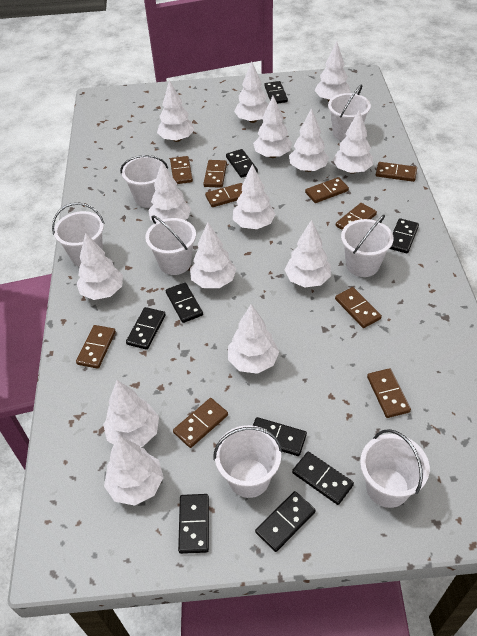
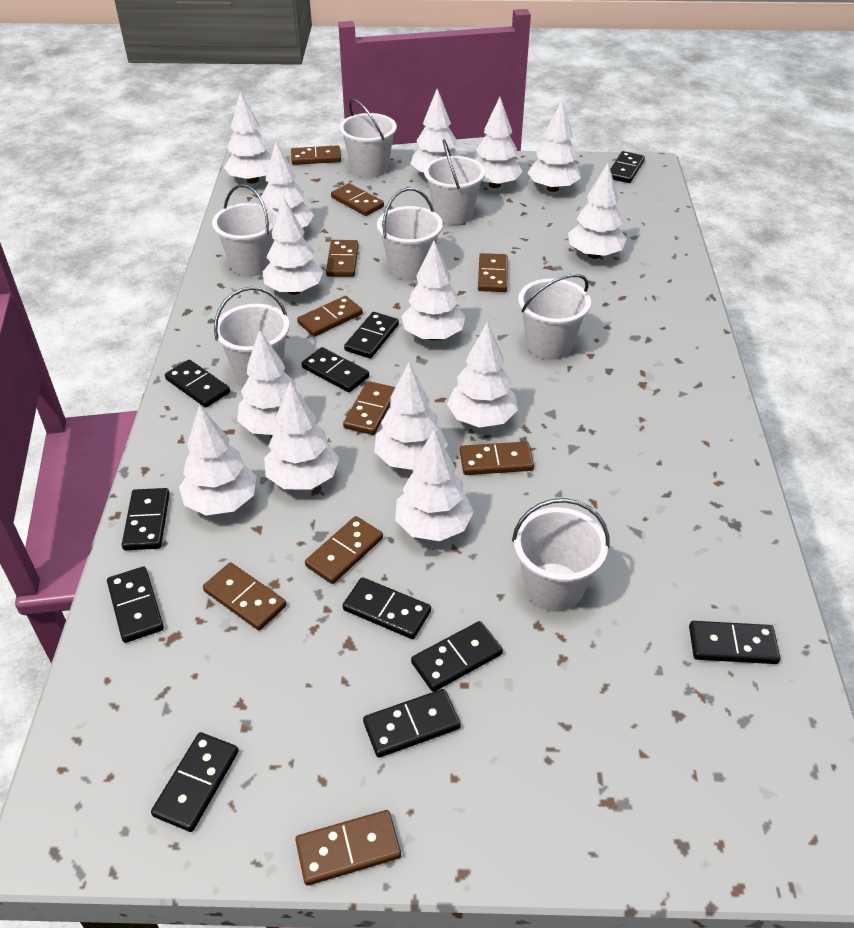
black domino: [126,307,166,350] [166,282,203,323] [178,494,209,554] [226,149,258,178] [253,417,307,456] [255,491,316,552] [264,81,288,104] [292,452,354,505] [390,218,419,253] = 9 -> [107,566,164,643] [122,488,170,550] [151,732,239,832] [165,360,230,408] [301,347,369,392] [343,577,431,639] [344,312,399,358] [363,689,461,758] [411,621,503,692] [610,151,645,183] [689,621,780,664] = 11

